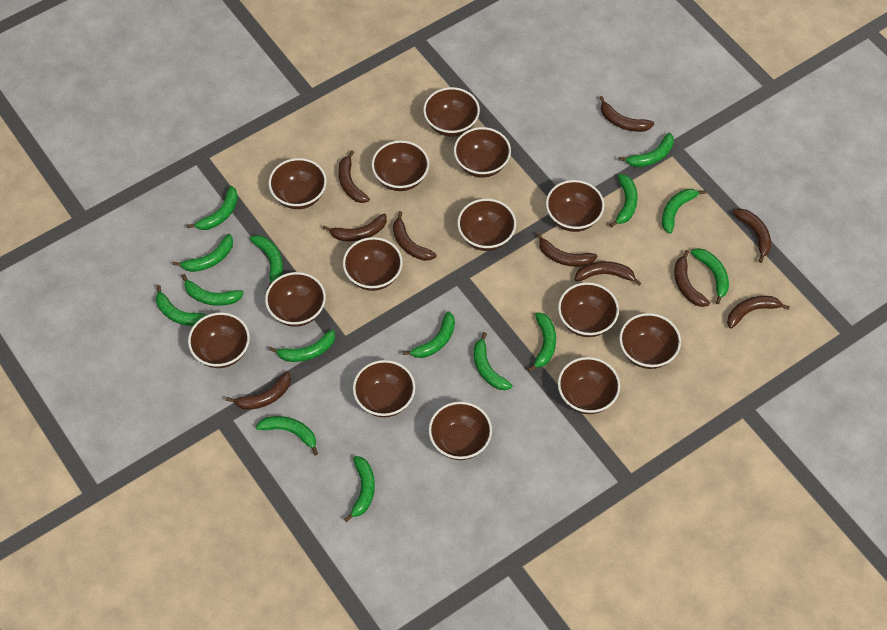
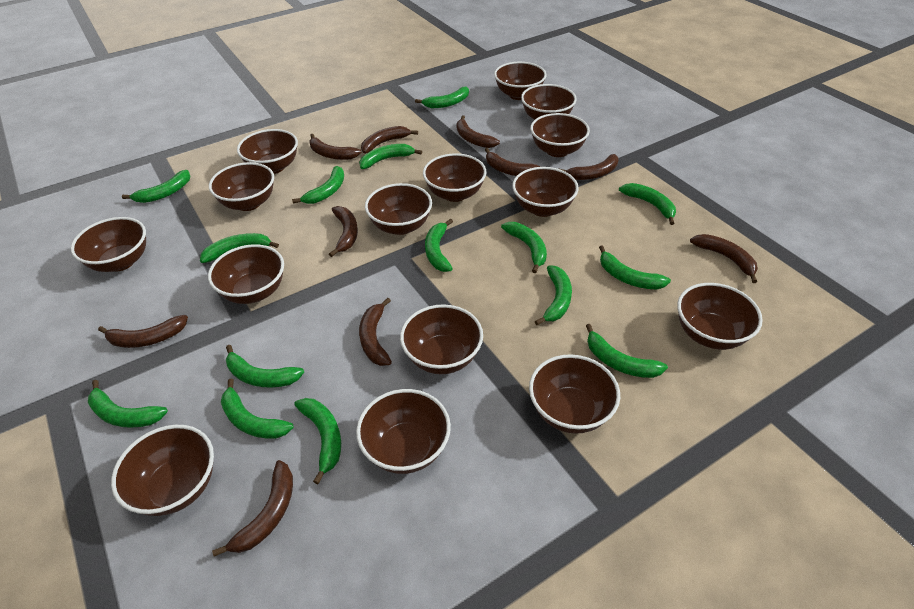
brown bowl: [188,312,250,368] [265,272,326,327] [269,158,327,209] [343,237,403,291] [353,360,415,417] [372,140,429,191] [423,87,480,137] [429,401,492,460] [454,127,511,178] [457,199,516,251] [546,180,604,232] [558,282,619,337] [558,357,620,414] [619,313,681,369] = 14 -> [71,217,146,272] [111,425,214,516] [208,244,284,304] [209,162,274,211] [237,129,298,174] [356,389,451,474] [365,183,432,235] [400,304,483,374] [423,153,486,202] [494,62,546,100] [512,167,579,217] [521,84,577,120] [529,354,620,434] [530,113,590,157] [677,283,763,350] = 15

